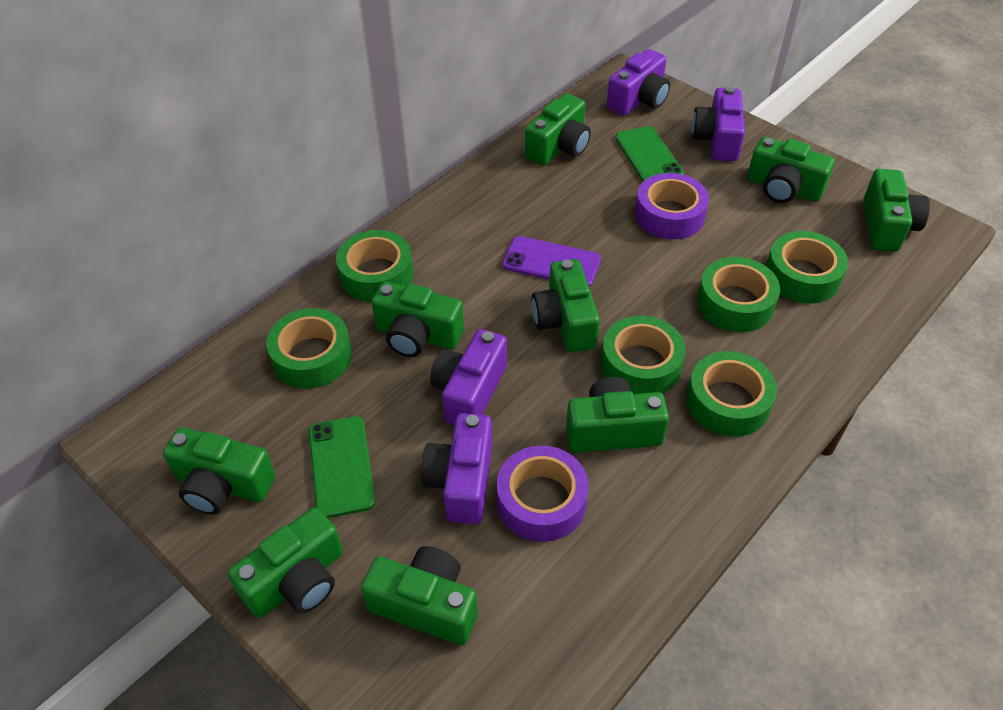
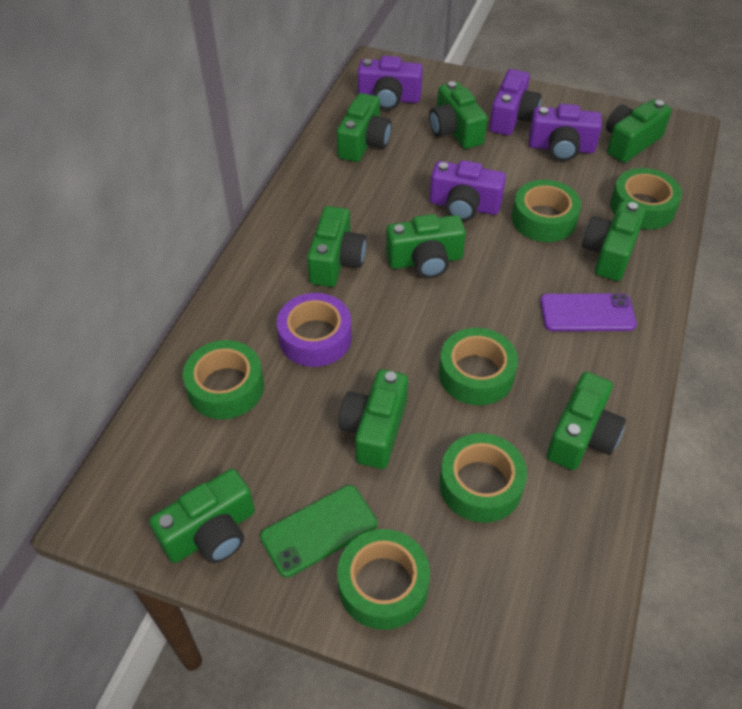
green phone: [309,416,375,518] [615,126,684,182] = 2 -> [260,485,377,578] = 1
purple tape: [497,446,588,542] [635,173,709,239] = 2 -> [277,293,352,367] = 1

